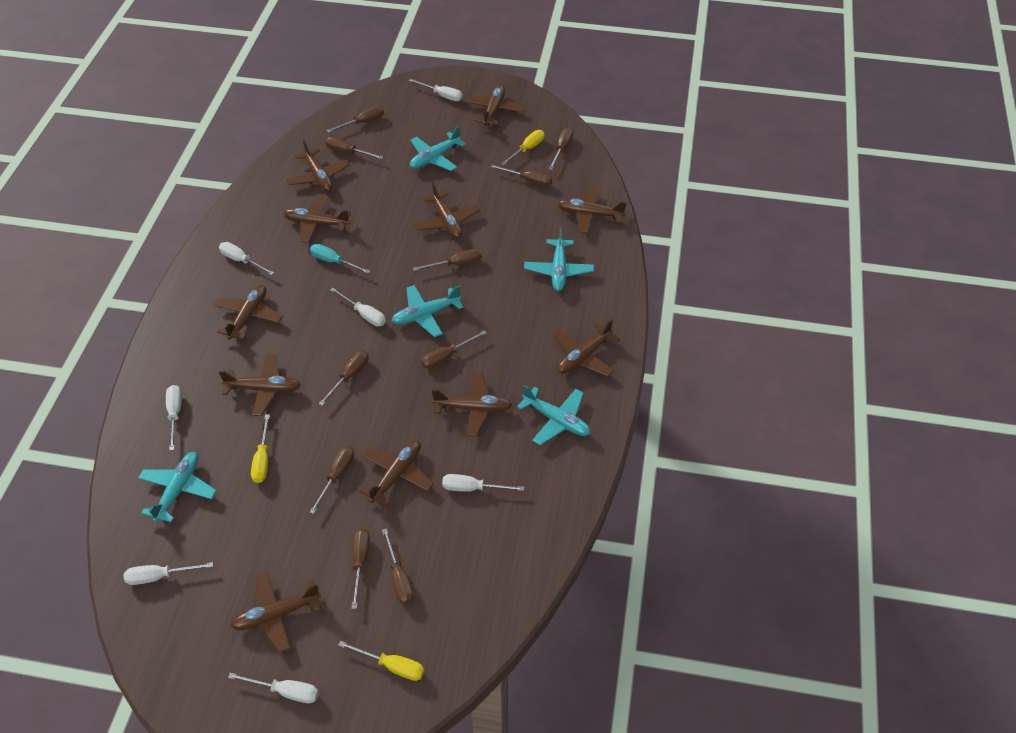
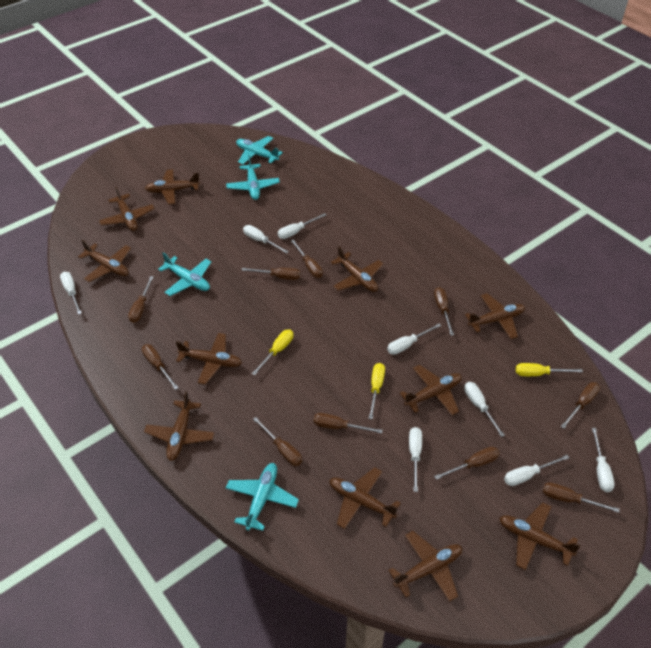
turquoise plane: [138,452,217,522] [392,285,464,337] [410,126,466,171] [517,385,590,445] [524,228,594,291] = 5 -> [158,252,211,296] [226,155,280,200] [226,463,299,531] [236,136,283,164] = 4
turquoise screwdriver: [310,244,370,274] = 1 -> none = 0
white screwdriver: [124,562,213,585] [166,385,182,451] [219,242,274,275] [228,673,319,703] [330,288,386,326] [409,79,463,101] [442,474,524,492] = 7 -> [60,272,82,314] [243,225,289,254] [278,213,326,239] [387,323,441,355] [409,427,422,492] [464,382,505,437] [504,455,569,486] [592,428,615,492] = 8

